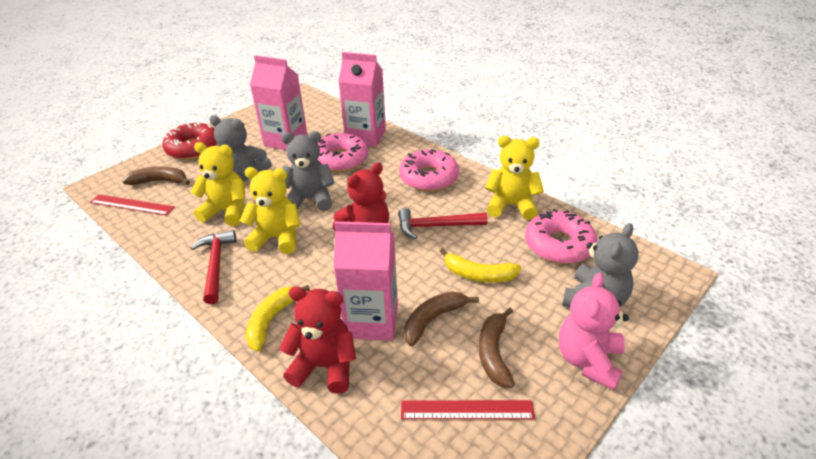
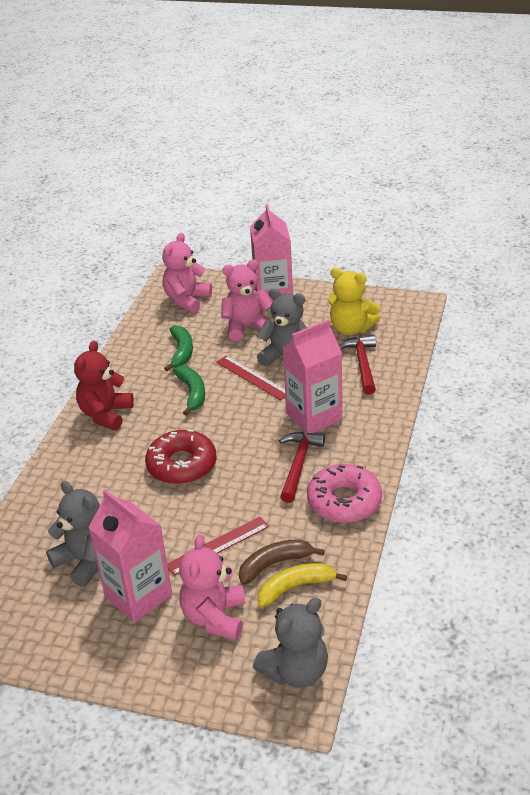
brown banana: [122,166,190,185] [404,291,479,346] [479,308,515,388] = 3 -> [239,539,325,585] = 1
green banana: none = 0 -> [164,325,193,371] [173,366,205,415] = 2
pink donut: [318,133,368,172] [399,149,459,191] [525,209,597,264] = 3 -> [307,464,382,523] = 1
pink teddy bear: [559,273,629,390] = 1 -> [162,233,212,313] [179,534,246,640] [221,260,272,341] = 3
red teddy bear: [279,286,356,394] [333,162,389,231] = 2 -> [74,341,134,431] = 1
yellow banana: [246,285,310,351] [440,248,521,283] = 2 -> [257,563,347,608] = 1
yellow teddy bear: [190,142,245,226] [240,167,300,254] [485,136,544,220] = 3 -> [329,268,380,335] = 1

